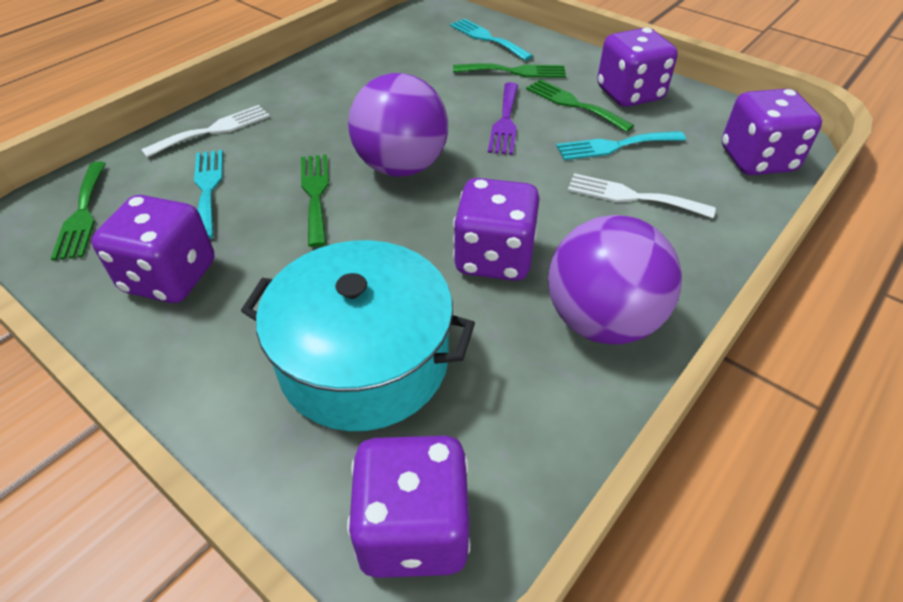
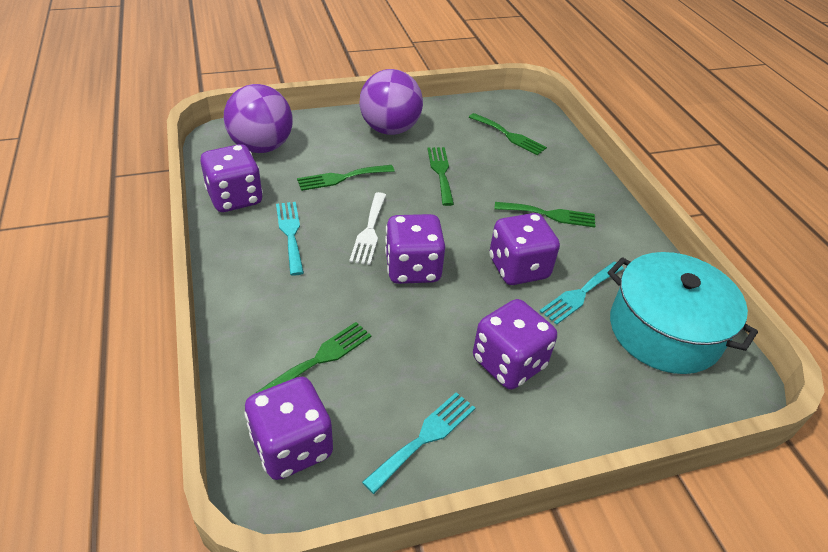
green fork: [50,161,106,261] [301,154,329,247] [453,63,566,78] [526,79,634,132] = 4 -> [256,322,372,393] [297,165,394,191] [427,147,454,206] [469,113,547,155] [494,202,596,228] = 5
purple fork: [488,82,518,155] = 1 -> none = 0
white fork: [141,105,270,158] [567,173,716,218] = 2 -> [349,192,386,265] = 1

